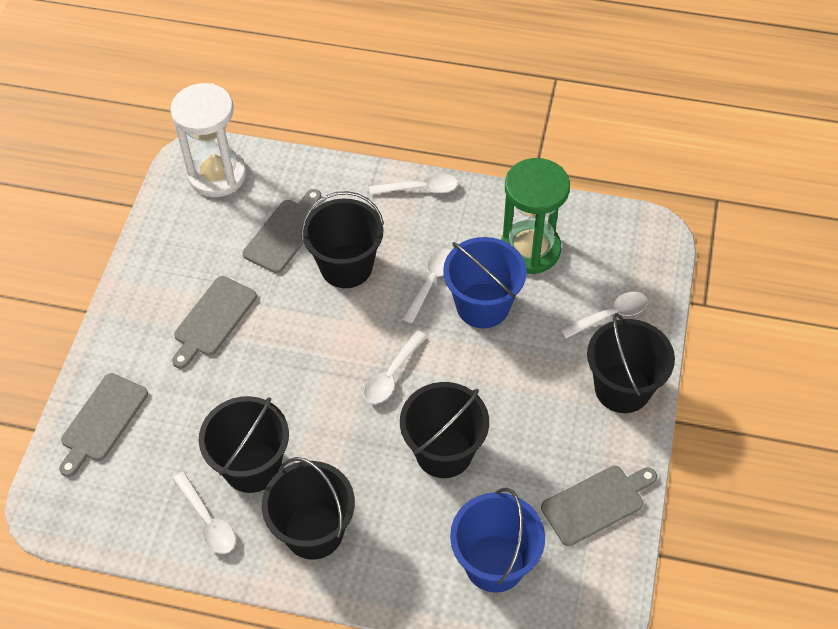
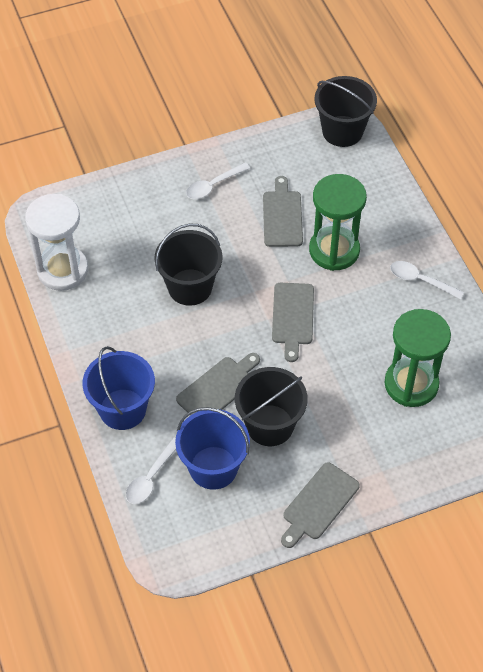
black bucket: [199,396,289,493] [262,457,355,560] [301,191,384,288] [400,382,489,478] [587,313,675,413] = 5 -> [154,224,222,306] [235,367,308,446] [314,76,377,147] = 3
green hourglass: [501,158,570,274] = 1 -> [309,174,367,271] [384,309,451,407] = 2
white spoon: [173,472,236,554] [364,331,426,404] [369,173,458,195] [402,248,451,323] [560,292,648,339] = 5 -> [126,438,176,504] [186,163,250,199] [390,261,464,299] = 3

